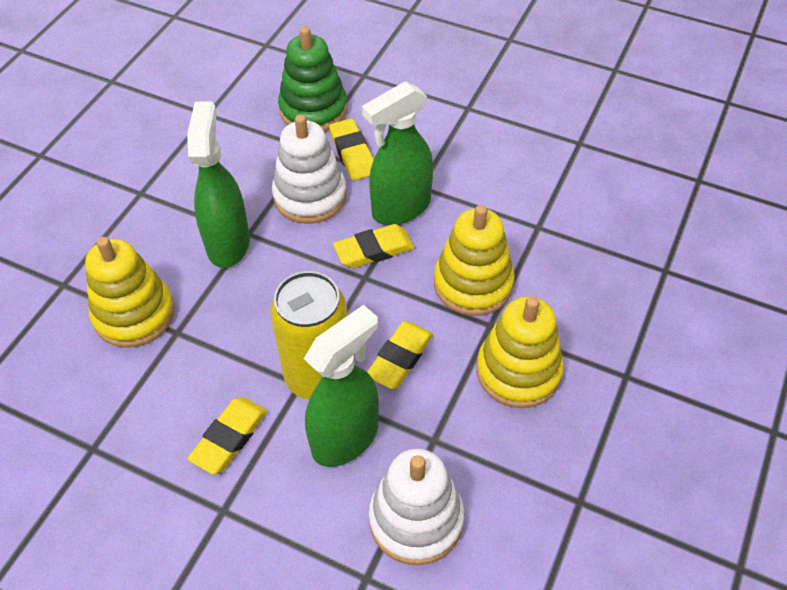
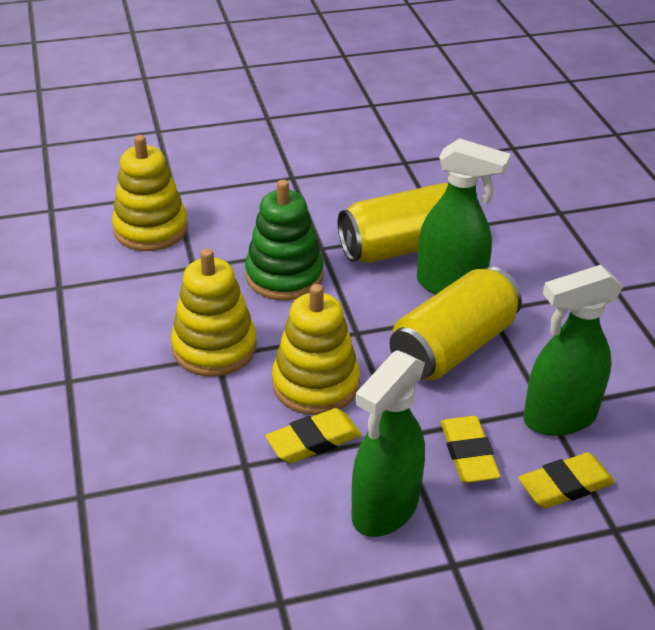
white stacking toy: [272,114,347,224] [369,449,464,565] = 2 -> none = 0
yellow can: [270,271,348,400] = 1 -> [338,183,448,263] [389,266,522,380] = 2
yellow eraser: [187,397,267,474] [329,119,374,181] [333,224,414,268] [367,321,433,389] = 4 -> [265,408,362,463] [441,416,500,483] [518,452,615,508] = 3

